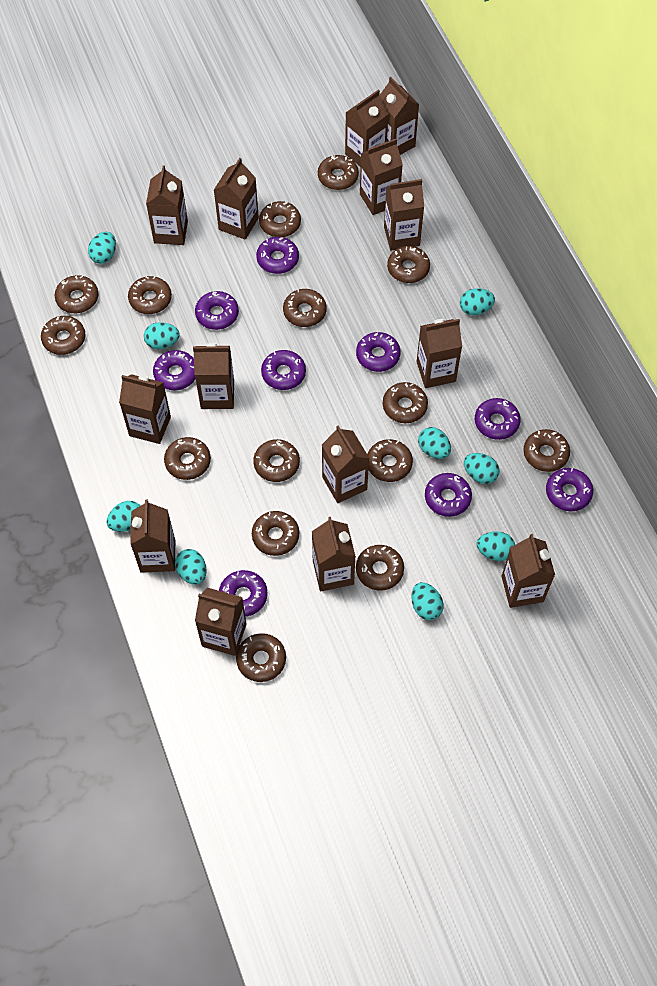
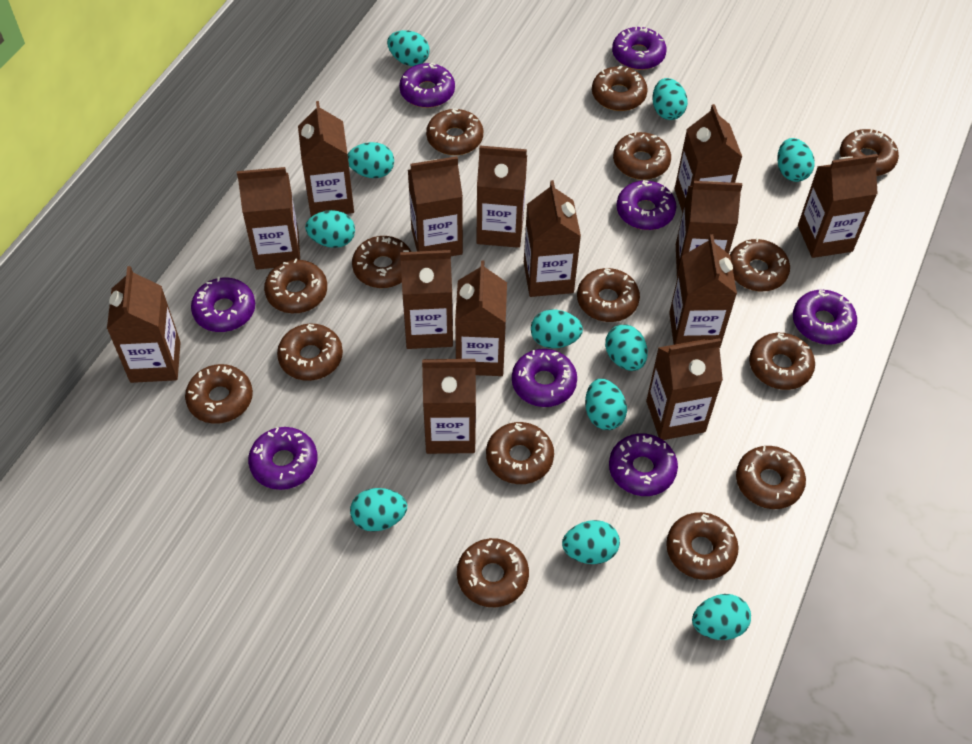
purple donut: [153,350,195,390] [195,291,239,330] [219,570,268,617] [256,237,299,274] [261,350,306,390] [356,332,400,372] [425,473,472,517] [475,398,521,440] [546,468,593,511] = 9 -> [191,277,255,332] [248,427,318,490] [399,63,455,108] [512,349,577,407] [609,433,678,496] [612,27,667,70] [617,180,676,230] [793,290,857,345] = 8
turquoise egg: [88,232,116,264] [107,501,140,532] [144,322,180,349] [175,549,207,585] [411,582,444,620] [418,427,451,459] [460,288,495,315] [464,453,500,484] [477,532,515,561] = 9 -> [305,210,355,248] [348,142,394,178] [350,488,407,532] [387,30,429,66] [531,310,583,348] [562,520,620,564] [585,379,627,430] [605,325,648,371] [652,78,688,120] [692,594,751,640] [777,138,815,182] = 11

